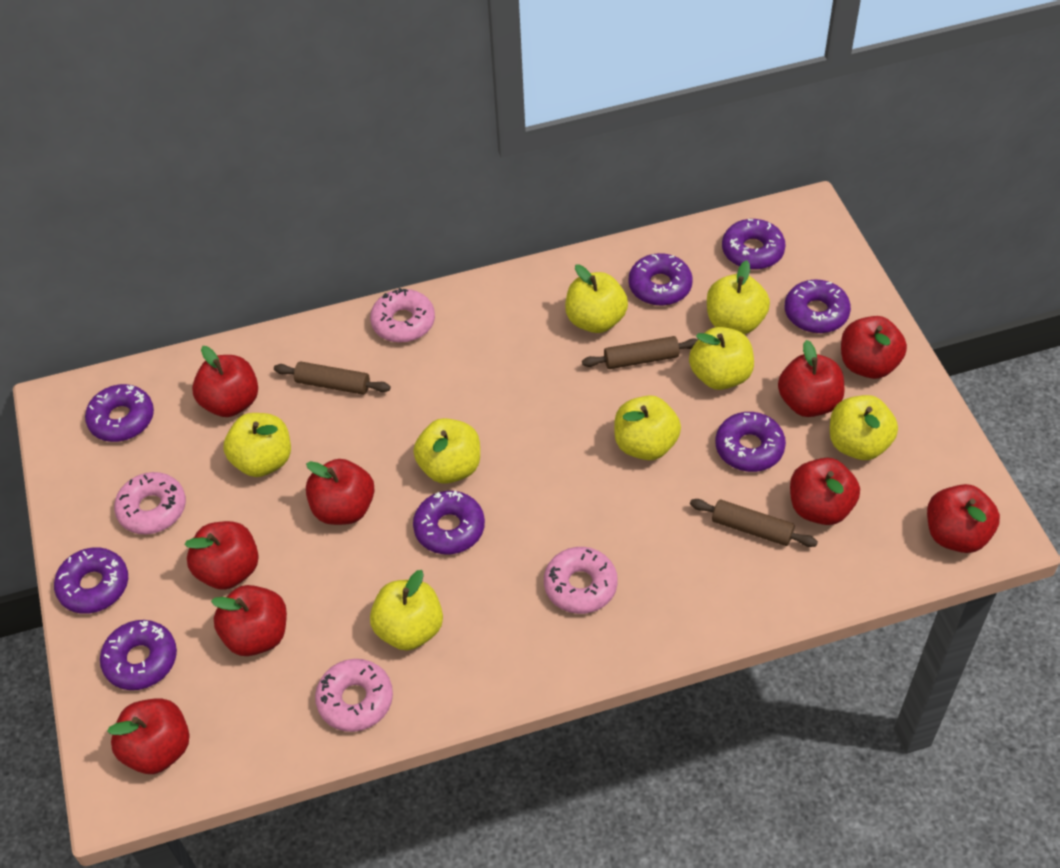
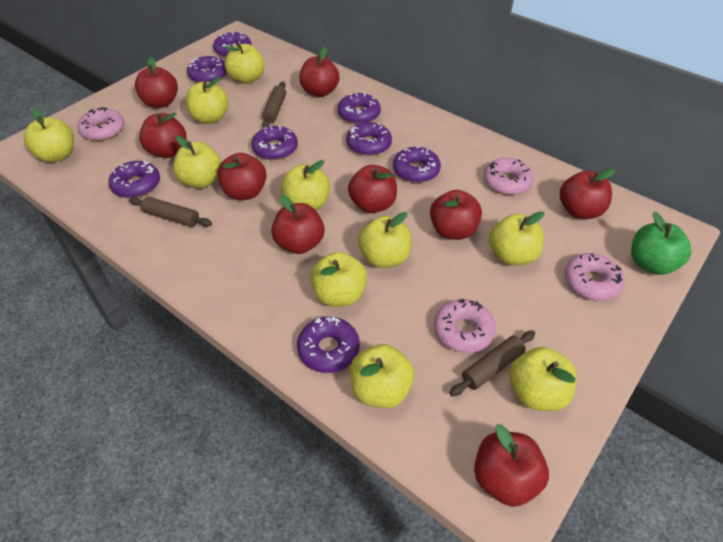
green apple: none = 0 -> [631,212,691,275] = 1
yellow apple: [223,413,291,477] [370,570,443,651] [413,418,480,484] [565,264,628,333] [614,395,681,460] [689,327,754,390] [707,260,770,334] [830,395,898,460] = 8 -> [24,108,74,162] [173,136,222,188] [185,77,229,124] [224,43,264,84] [281,160,330,210] [310,252,367,307] [350,344,414,408] [358,212,412,268] [489,211,545,265] [509,347,577,411] = 10

